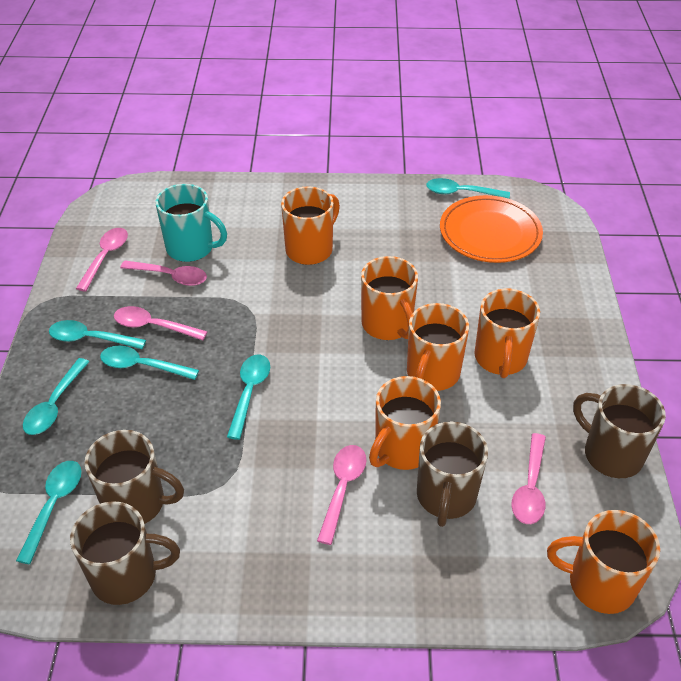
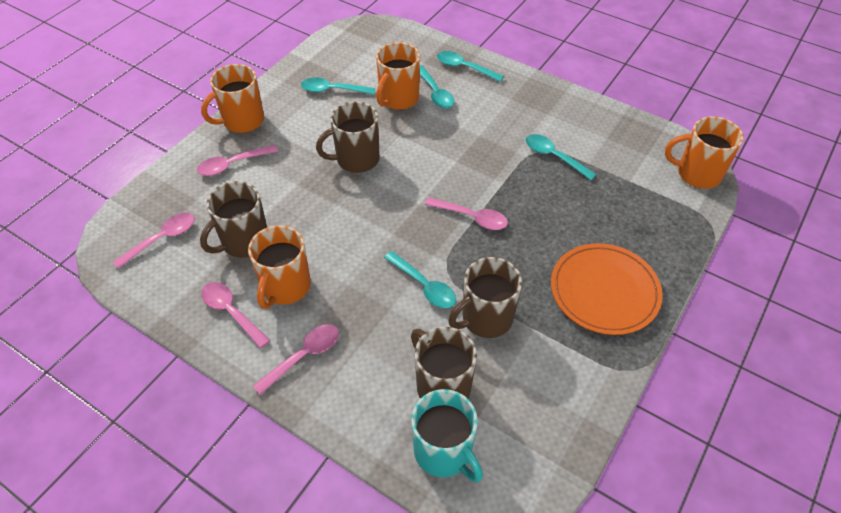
orange mug: [281,187,340,265] [361,256,418,340] [369,376,441,470] [407,303,469,391] [474,289,540,378] [547,510,660,614] = 6 -> [201,64,264,133] [248,225,311,309] [376,42,420,110] [665,116,744,189] = 4
turquoise spoon: [16,461,81,564] [23,358,89,435] [49,320,146,349] [100,345,199,380] [227,355,270,440] [426,178,510,199] = 6 -> [301,78,375,95] [384,251,456,308] [420,65,455,108] [437,51,504,82] [526,134,597,180] = 5

